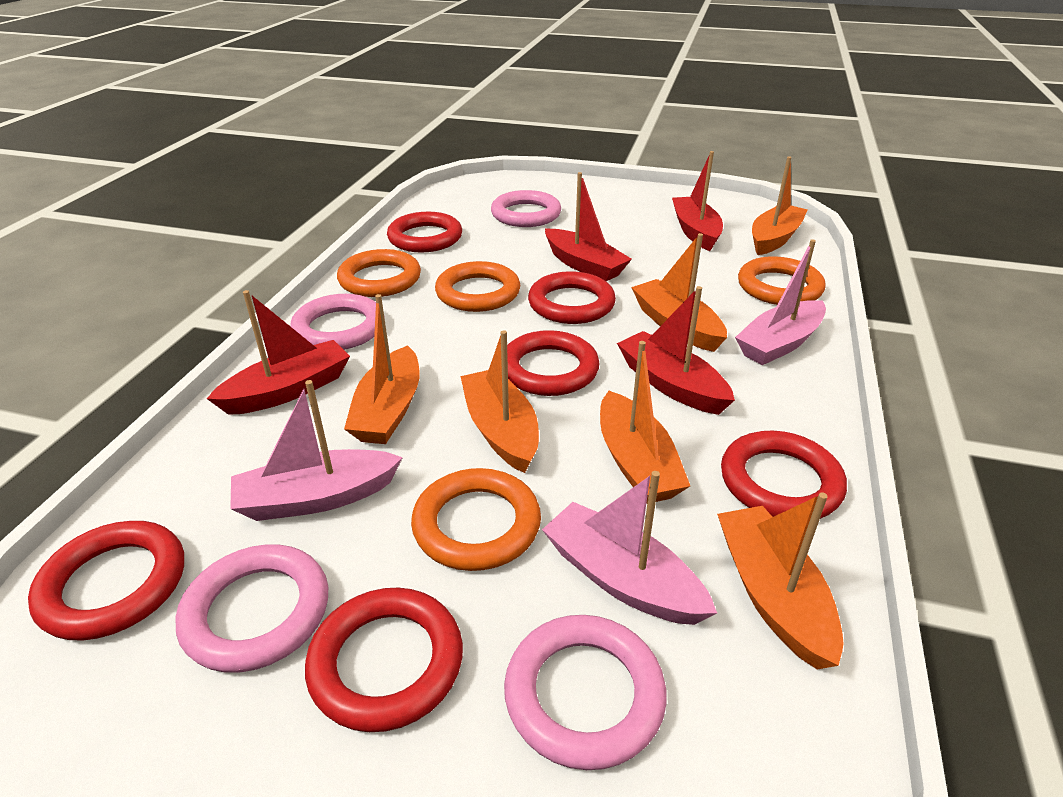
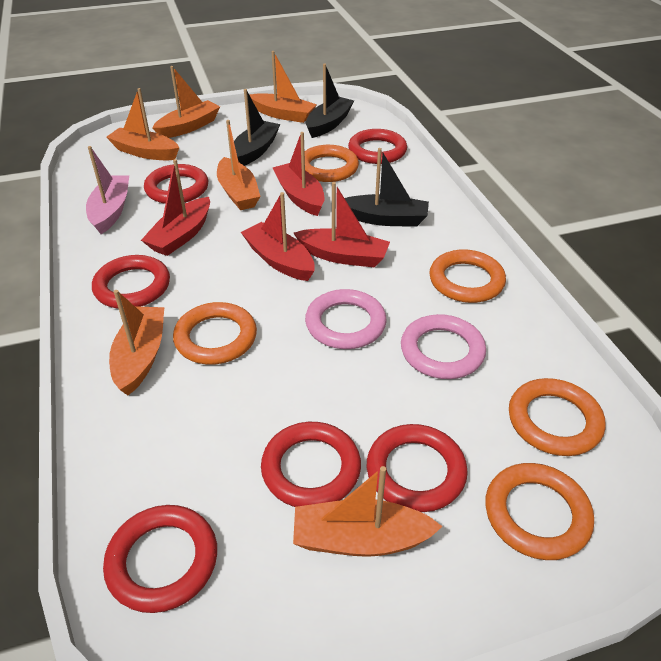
black boat: none = 0 -> [234,89,280,166] [306,64,354,138] [345,148,429,227] = 3
orange ring: [337,249,421,297] [411,468,541,571] [435,261,520,312] [738,256,826,305] = 4 -> [173,302,257,365] [304,145,359,182] [429,249,506,303] [485,463,594,560] [509,378,605,456] = 5
pink boat: [230,380,403,521] [542,471,717,625] [735,239,826,365] = 3 -> [86,146,129,234] = 1
pink ring: [175,544,328,673] [290,294,385,350] [491,190,561,227] [504,615,667,770] = 4 -> [305,289,387,349] [401,314,486,379] = 2

